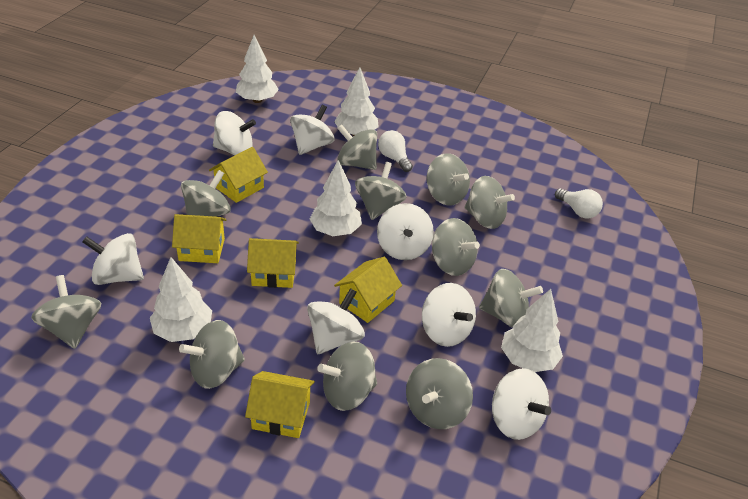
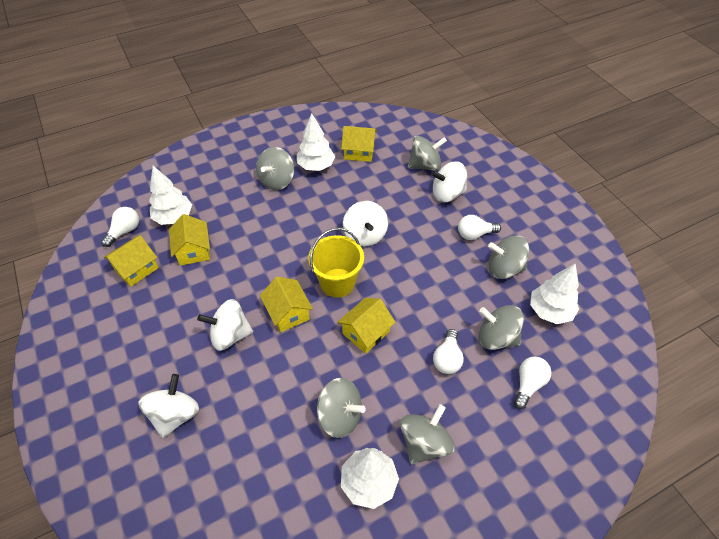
grey spinning top: [31,275,101,349] [179,320,245,389] [181,170,231,217] [317,341,377,411] [337,124,377,170] [355,162,406,220] [406,358,473,429] [427,153,470,206] [432,218,480,276] [465,176,515,229] [479,269,543,328] = 11 -> [256,147,294,190] [317,378,366,438] [400,404,455,464] [408,136,447,171] [479,305,524,350] [488,235,529,279] = 6
white light bulb: [378,130,413,172] [555,188,603,218] = 2 -> [101,207,139,247] [433,329,464,374] [458,215,501,240] [514,356,552,409] = 4
white spinning top: [82,233,144,285] [213,111,256,155] [290,105,335,155] [307,288,365,354] [377,203,434,260] [422,283,476,347] [492,368,551,440] = 7 -> [139,374,199,438] [197,299,253,351] [343,201,388,247] [431,161,467,203] = 4
white tree: [150,257,212,342] [236,35,279,103] [310,160,362,236] [334,67,379,136] [501,289,563,372] = 5 -> [149,166,192,225] [297,113,335,171] [341,448,399,509] [530,263,579,324] = 4
yellow bucket: none = 0 -> [308,228,364,297] = 1

